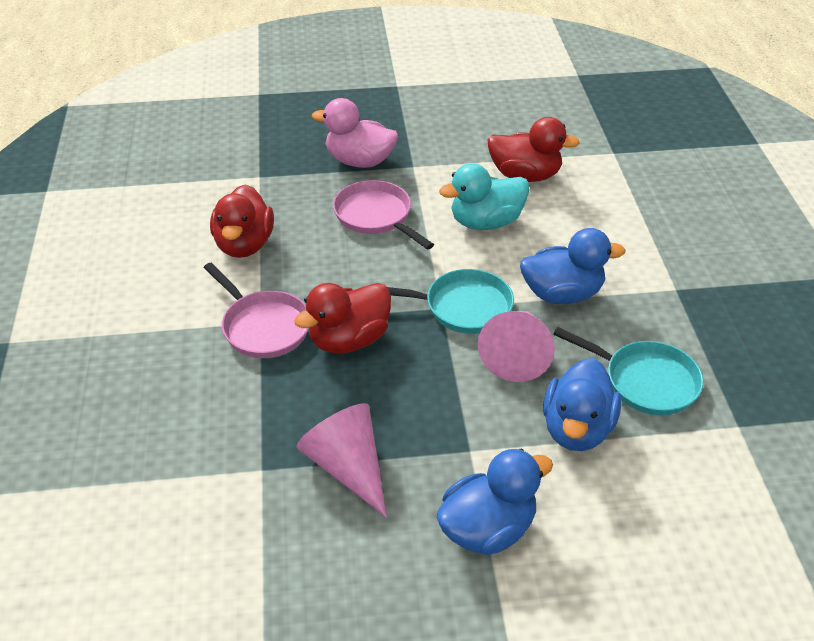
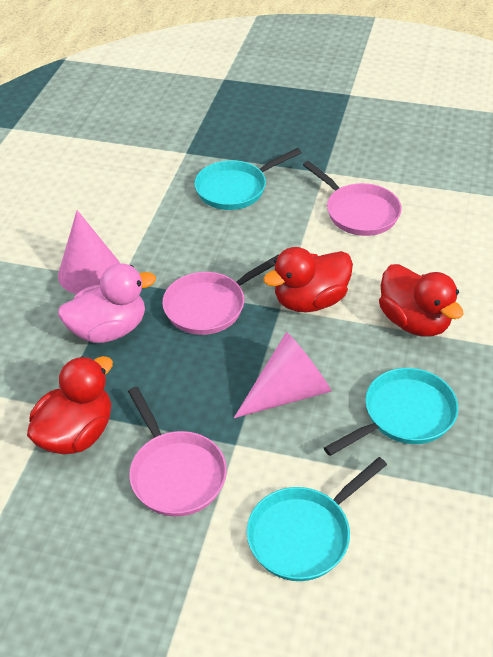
blue duck: [436,449,553,555] [520,228,625,304] [543,358,621,451] = 3 -> none = 0
pink pan: [204,263,309,358] [333,180,434,249] = 2 -> [128,387,227,517] [162,255,279,335] [303,161,402,236] = 3
turquoise duck: [439,163,530,230] = 1 -> none = 0
turquoise pan: [387,269,514,334] [553,327,704,416] = 2 -> [194,148,302,210] [247,457,387,581] [324,368,458,456] = 3

